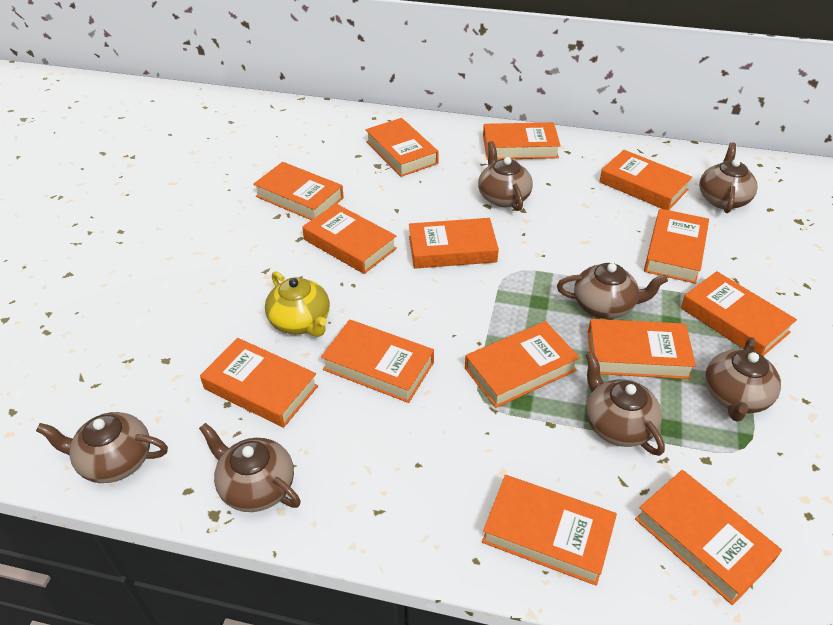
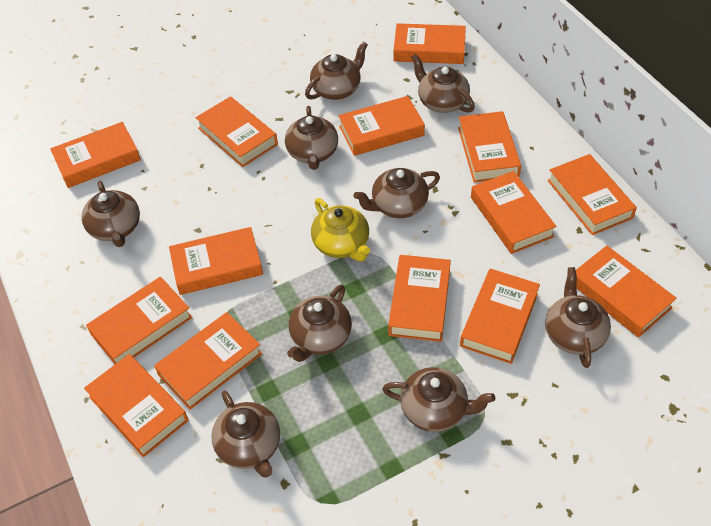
brown teapot: [36,412,168,483] [199,423,301,512] [478,141,533,211] [557,263,668,319] [586,352,665,456] [699,143,757,213] [705,337,781,422] = 7 -> [81,181,140,247] [211,390,280,478] [285,106,338,170] [287,284,352,362] [305,41,368,100] [354,168,440,218] [382,367,495,432] [411,54,475,113] [545,267,611,368] = 9

